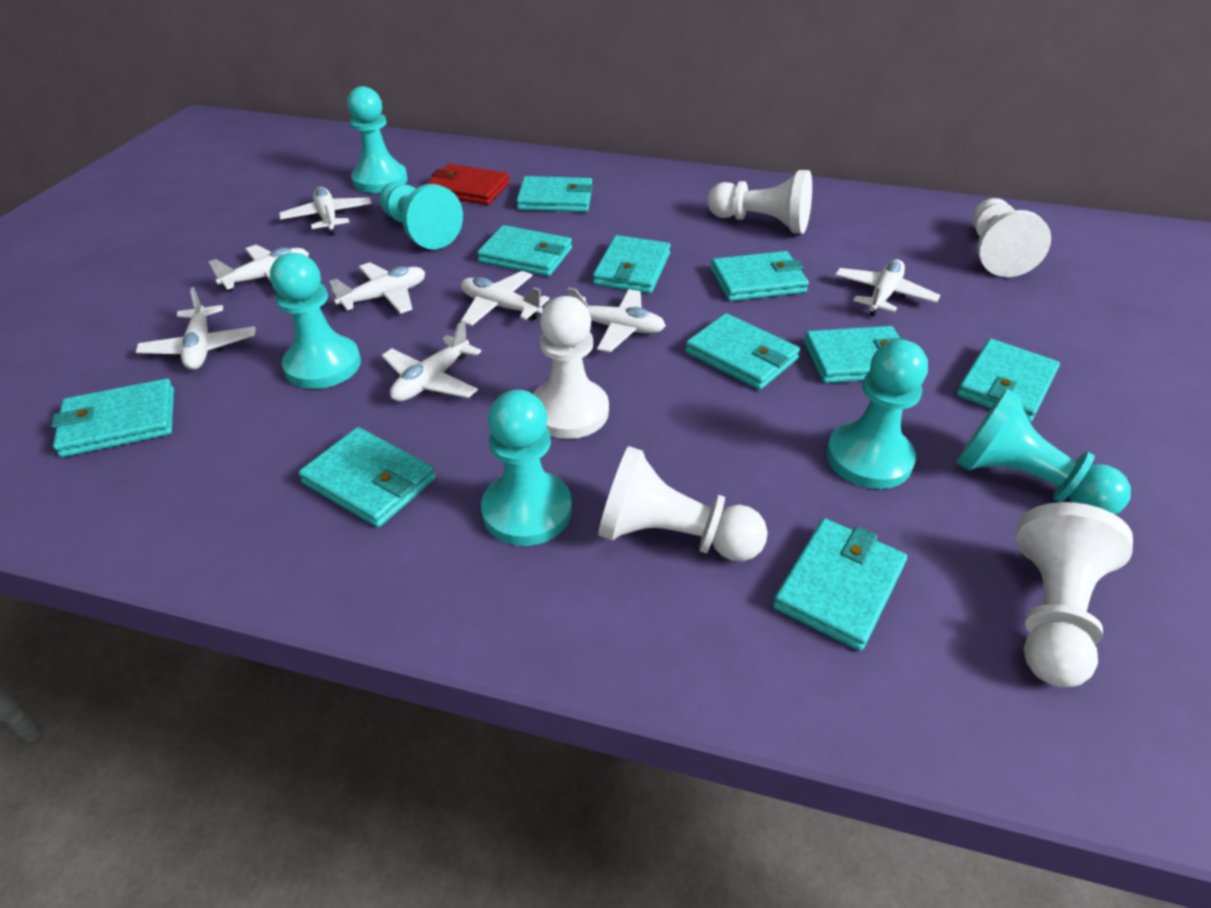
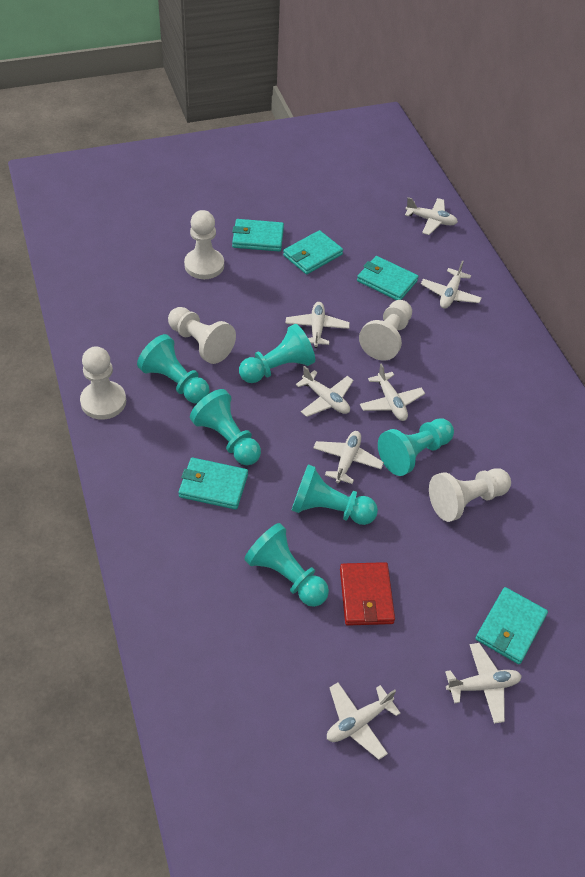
turquoise wallet: [51,379,174,457] [298,427,436,527] [477,225,572,276] [516,176,593,212] [593,235,671,294] [685,313,800,390] [711,251,809,301] [773,518,907,651] [804,326,906,383] [957,339,1060,422] = 10 -> [178,458,248,510] [232,219,284,252] [283,230,343,274] [357,256,418,300] [475,587,548,664] = 5

